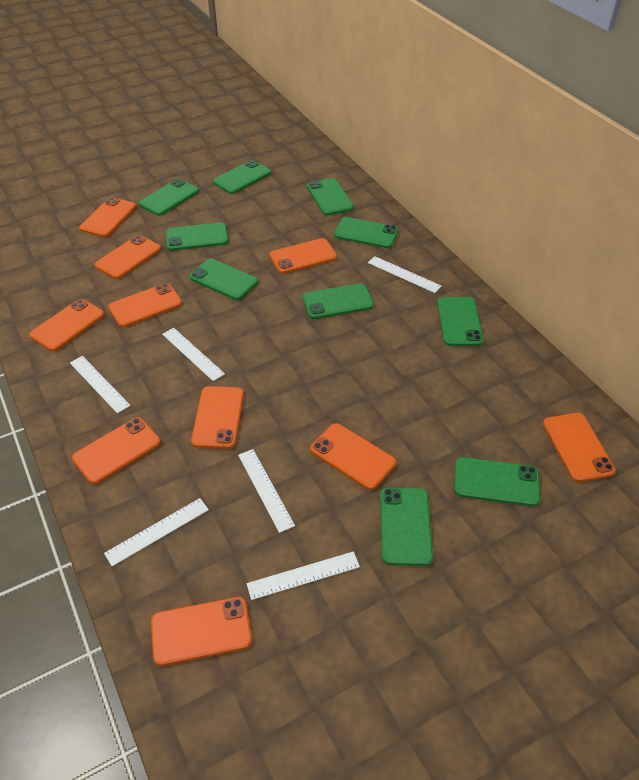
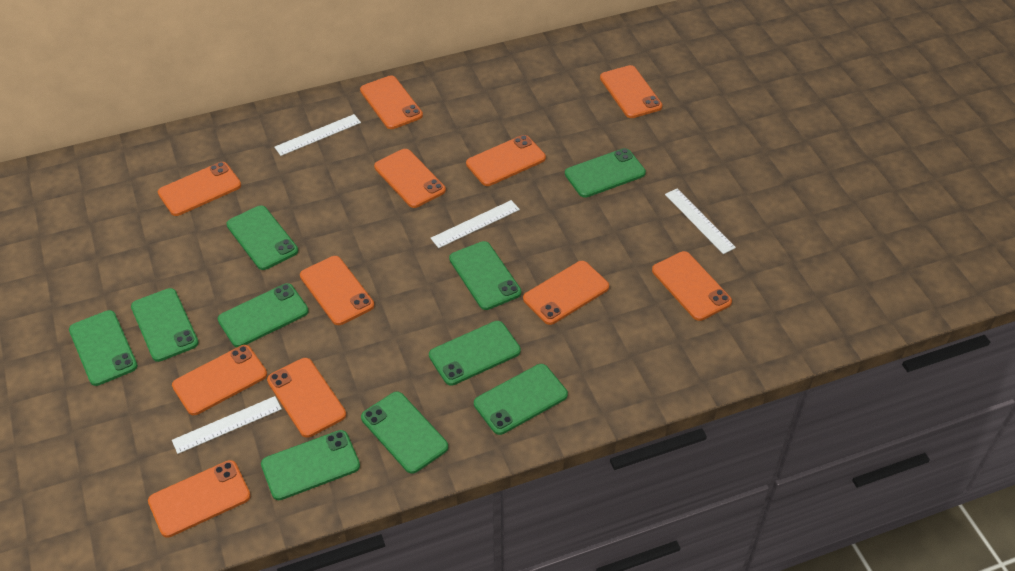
orange phone: [29,299,105,351] [72,417,161,484] [79,197,136,237] [95,235,161,279] [108,283,182,327] [151,597,252,666] [191,386,244,449] [269,238,337,274] [310,423,396,490] [543,413,616,482] = 10 -> [148,460,251,538] [158,162,241,216] [172,345,267,415] [267,358,346,438] [300,256,374,325] [360,76,423,129] [374,149,446,208] [466,135,546,186] [523,261,609,325] [600,65,663,118] [652,251,732,321] = 11
white ruler: [70,356,131,414] [104,498,209,566] [162,328,225,381] [238,449,295,533] [247,551,360,600] [368,256,442,293] = 6 -> [172,396,282,454] [274,114,361,156] [431,200,520,248] [665,189,736,254] = 4

